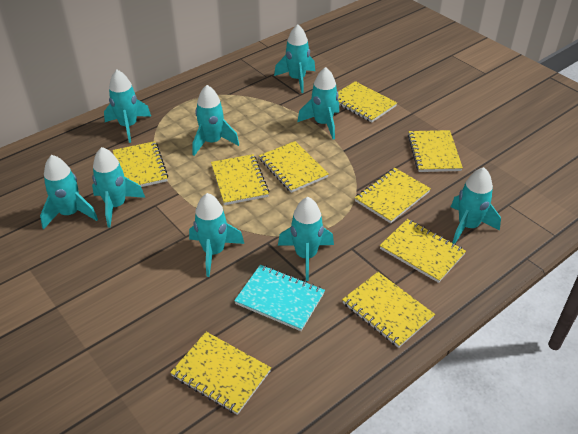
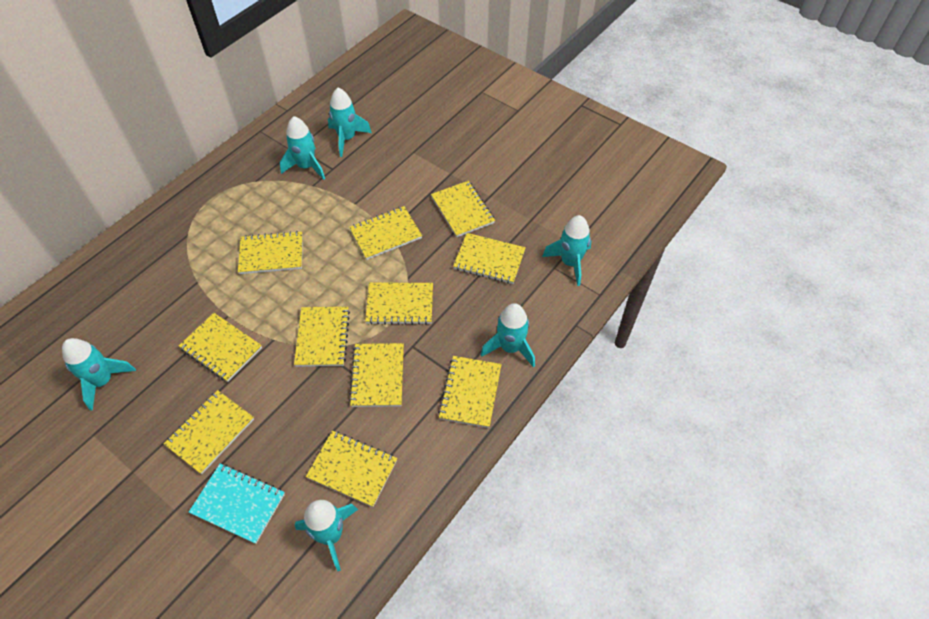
turquoise rocket: [40,155,98,229] [92,147,145,227] [104,70,151,143] [189,193,244,277] [193,85,239,156] [274,24,315,93] [278,197,334,281] [297,67,339,139] [451,167,501,244] = 9 -> [62,338,136,411] [280,116,325,180] [295,500,358,571] [328,88,372,157] [481,303,535,367] [542,215,591,286] = 6
yellow notebook: [113,141,168,187] [170,332,271,415] [211,154,269,205] [259,141,329,193] [338,81,397,123] [342,272,435,348] [355,168,431,223] [380,219,466,283] [408,130,463,172] = 9 -> [164,390,254,474] [179,313,262,382] [238,231,303,274] [294,307,350,367] [306,431,397,507] [349,206,422,260] [349,343,404,407] [365,283,433,325] [431,181,495,237] [438,356,502,428] [453,233,526,284] = 11

